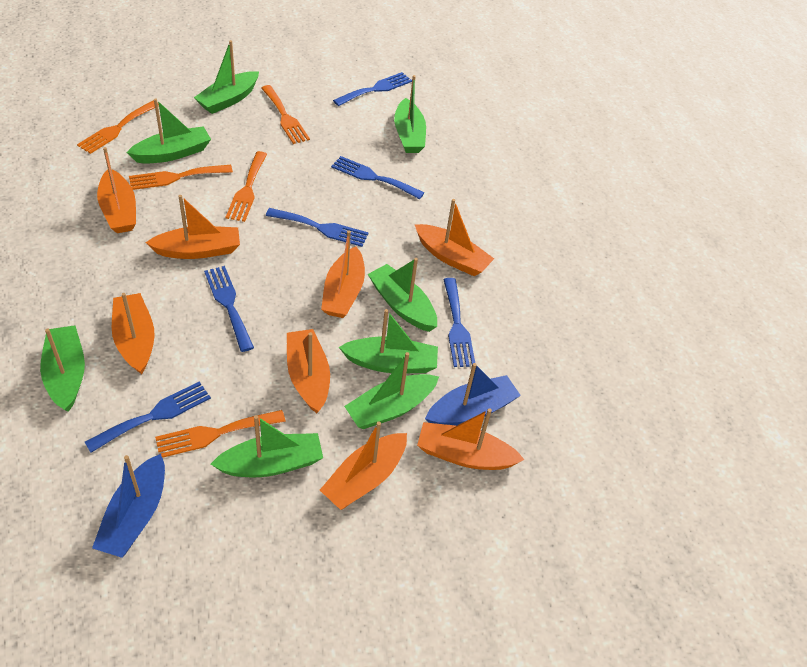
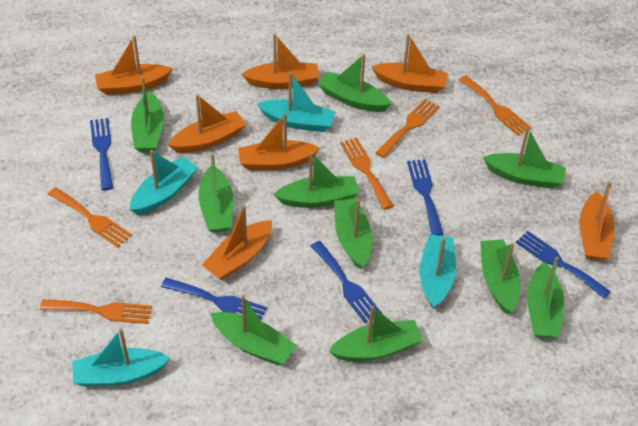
blue boat: [92,454,165,558] [425,363,521,426] = 2 -> none = 0
blue fork: [85,381,211,453] [204,266,254,352] [266,208,369,247] [331,156,424,199] [333,72,412,106] [443,278,475,367] = 6 -> [90,118,113,190] [161,278,267,320] [311,241,382,323] [407,159,444,236] [516,231,611,299] = 5
green boat: [40,325,85,412] [126,98,211,164] [194,40,259,114] [211,415,323,477] [339,309,438,373] [344,352,439,429] [368,258,437,332] [394,75,426,153] = 8 -> [131,77,164,153] [199,154,234,233] [210,295,297,365] [274,152,359,208] [318,54,392,112] [329,306,423,361] [334,198,372,269] [480,239,521,314] [483,127,566,189] [527,257,564,338] = 10
orange boat: [97,147,136,233] [112,293,155,374] [146,195,240,259] [287,329,330,413] [320,421,407,510] [321,230,365,318] [414,199,494,276] [417,408,525,470] = 8 -> [95,35,173,95] [168,94,246,153] [202,205,272,280] [238,113,320,170] [242,34,319,89] [372,34,448,93] [579,182,615,261] = 7
turquoise boat: none = 0 -> [72,328,171,387] [130,150,198,215] [257,72,336,132] [420,234,456,309] = 4

